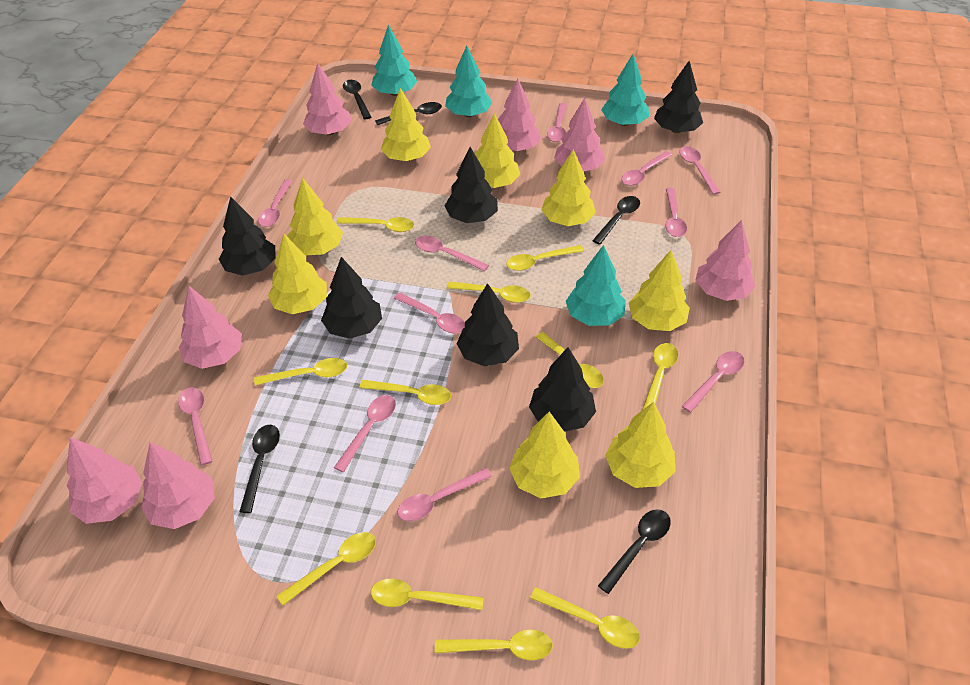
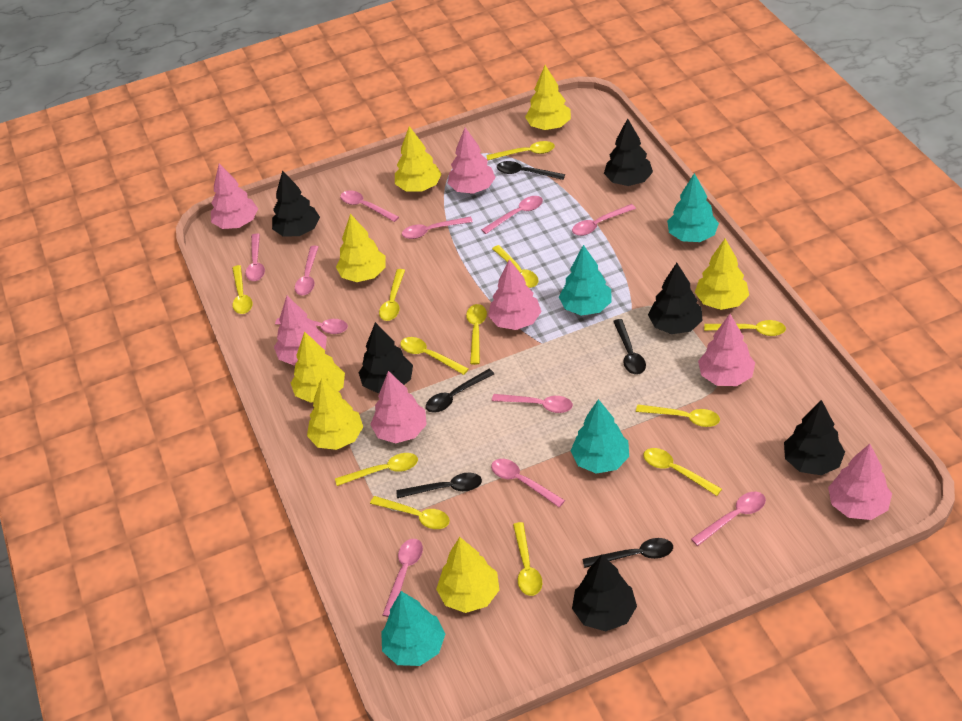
yellow spoon: [254,358,347,386] [277,532,376,605] [337,217,414,232] [359,380,451,405] [371,579,484,610] [435,630,553,661] [447,281,530,303] [506,245,584,271] [530,587,640,649] [536,332,604,388] [642,343,678,410] = 11 -> [232,265,252,314] [335,453,418,486] [370,496,450,529] [379,269,405,321] [400,337,469,375] [466,304,487,365] [487,141,555,160] [492,245,538,288] [513,522,542,596] [636,404,720,427] [644,448,722,496] [704,320,786,336] = 12
yellow tree: [268,234,327,314] [287,178,343,255] [381,88,431,161] [475,113,520,188] [509,412,580,498] [541,149,596,226] [605,402,675,488] [629,250,690,331] = 8 -> [291,331,345,403] [307,378,363,450] [336,214,386,282] [395,126,441,192] [436,537,499,613] [525,65,571,130] [695,239,749,310] = 7

